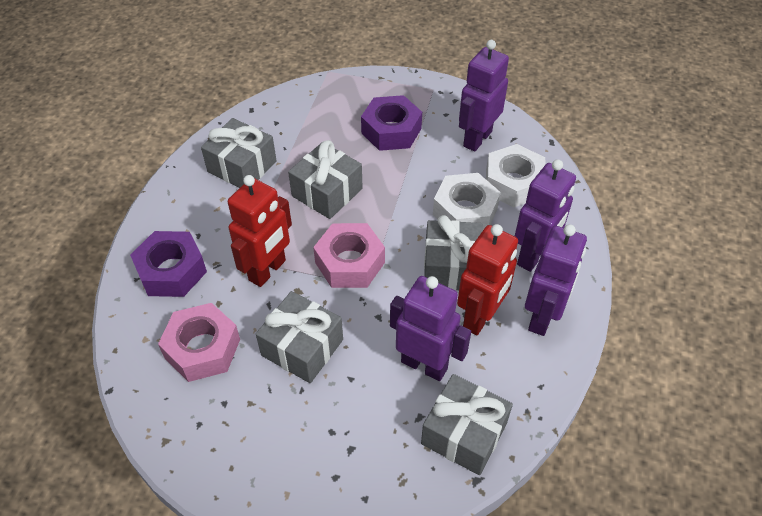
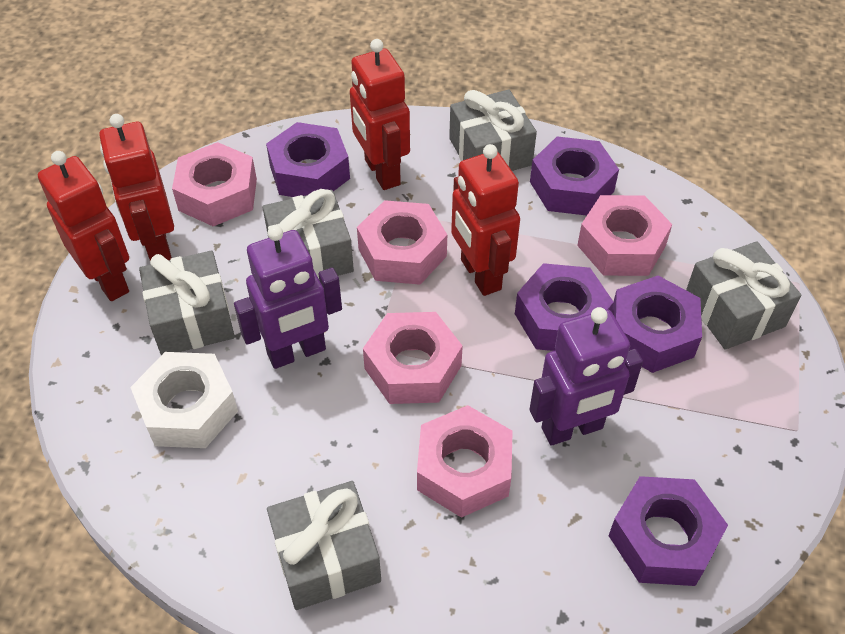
pink nut: [158,303,240,382] [313,223,385,288] = 2 -> [172,142,257,226] [357,200,447,285] [363,312,463,404] [417,405,513,518] [577,195,672,276] = 5
purple nut: [130,231,207,297] [361,95,422,151] = 2 -> [266,122,350,197] [515,263,614,351] [530,137,619,216] [609,476,728,586] [611,276,702,373] = 5
purple robot: [390,276,471,381] [459,40,509,152] [515,159,576,272] [525,224,587,336] = 4 -> [234,225,342,369] [529,307,643,446] = 2
red robot: [228,175,292,287] [457,224,518,335] = 2 -> [38,151,129,301] [99,114,174,260] [350,39,410,190] [451,144,520,296] = 4
white nut: [433,173,501,230] [486,144,546,207] = 2 -> [130,352,238,448] = 1

